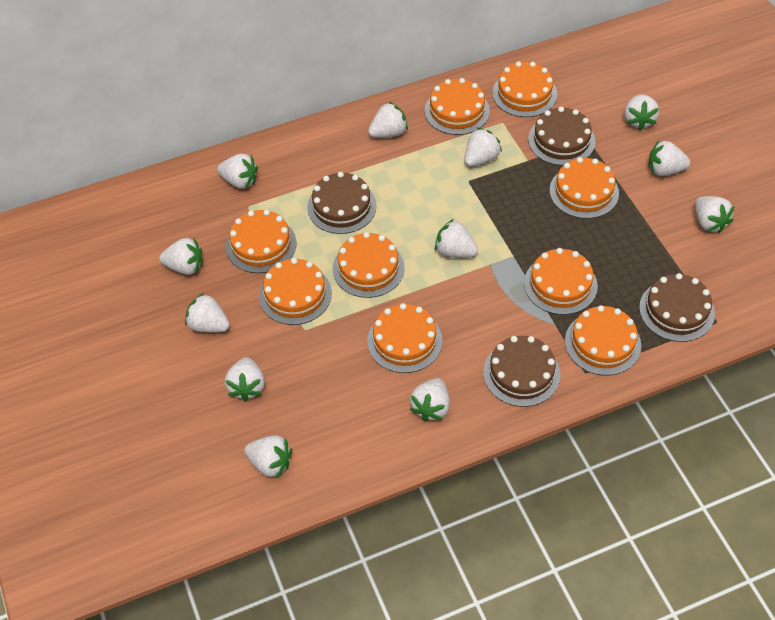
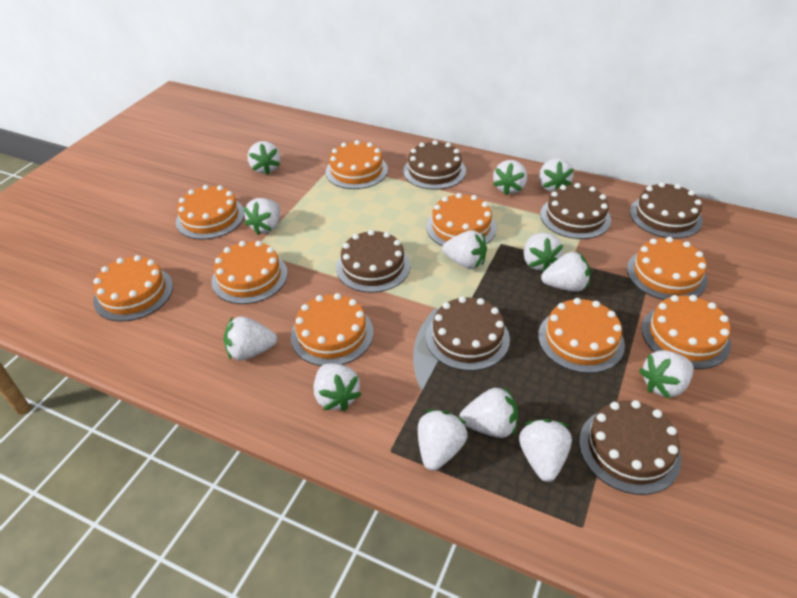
brown cake: [307,172,377,234] [483,336,560,407] [528,107,595,166] [639,273,715,342] = 4 -> [336,230,410,293] [403,140,466,190] [426,296,510,371] [540,183,611,239] [579,400,682,495] [630,182,703,239] = 6
white strawberry: [159,237,203,275] [185,293,230,333] [217,154,258,189] [225,357,265,402] [244,435,292,478] [368,102,408,138] [410,378,450,422] [435,219,478,258] [464,128,502,167] [625,94,659,131] [648,140,690,176] [695,196,734,233] = 12 -> [224,316,277,360] [243,198,280,235] [247,141,280,175] [313,363,362,411] [418,410,468,471] [442,230,487,269] [459,386,518,438] [493,160,527,195] [519,419,572,482] [524,233,563,272] [539,158,574,192] [541,252,590,292] [639,350,694,399] = 13

